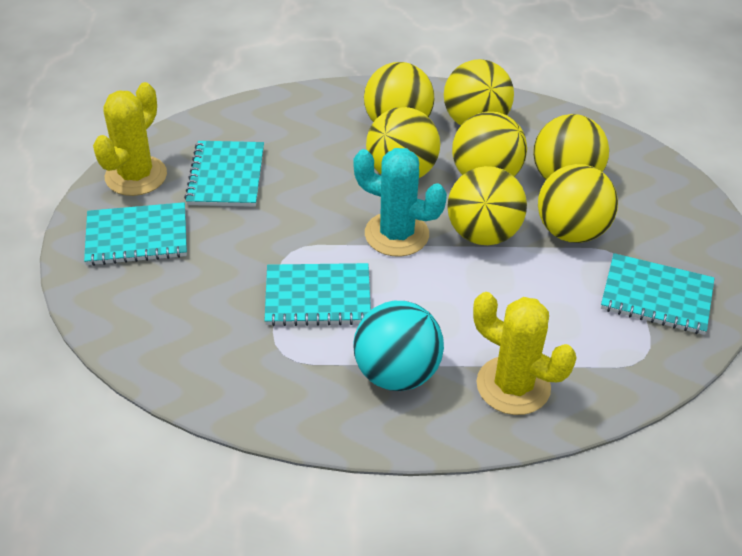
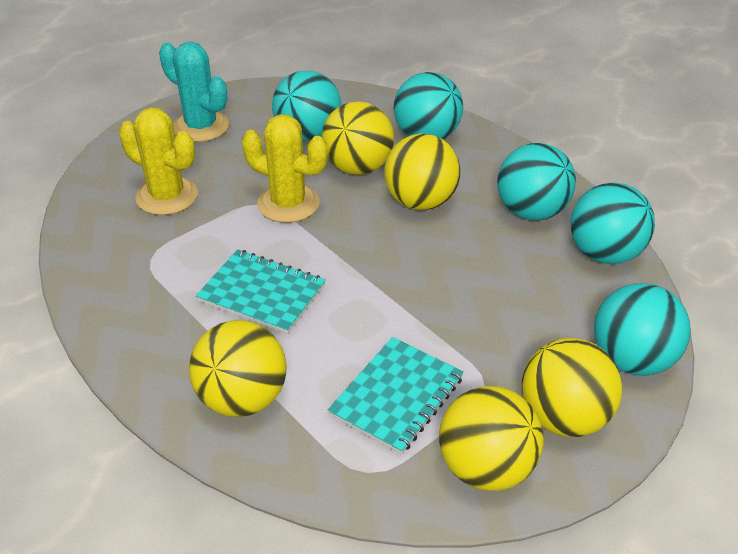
turquoise ball: [353,301,444,391] = 1 -> [272,71,341,141] [394,72,463,139] [497,143,576,220] [570,182,655,264] [594,283,691,376] = 5
turquoise notebook: [84,202,187,266] [184,141,264,207] [265,263,371,326] [601,253,715,335] = 4 -> [196,249,326,334] [328,337,464,454] = 2
yellow ball: [364,62,434,122] [366,107,440,178] [444,59,514,126] [447,166,527,245] [452,112,527,177] [533,114,609,180] [538,164,618,243] = 7 -> [189,320,287,417] [322,101,394,175] [384,134,460,210] [439,386,544,491] [522,338,622,437] = 5

